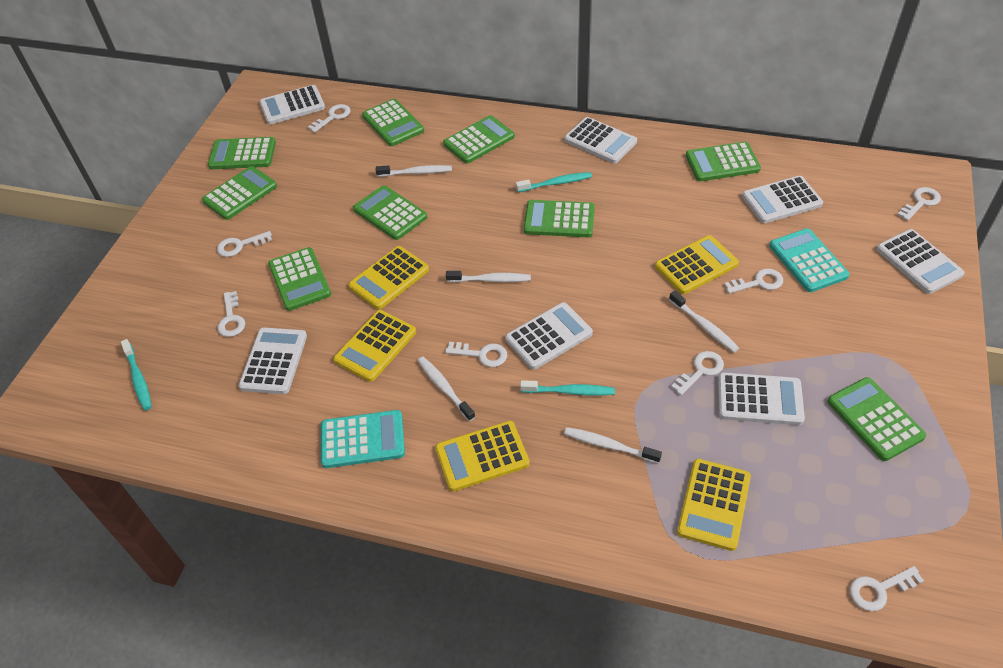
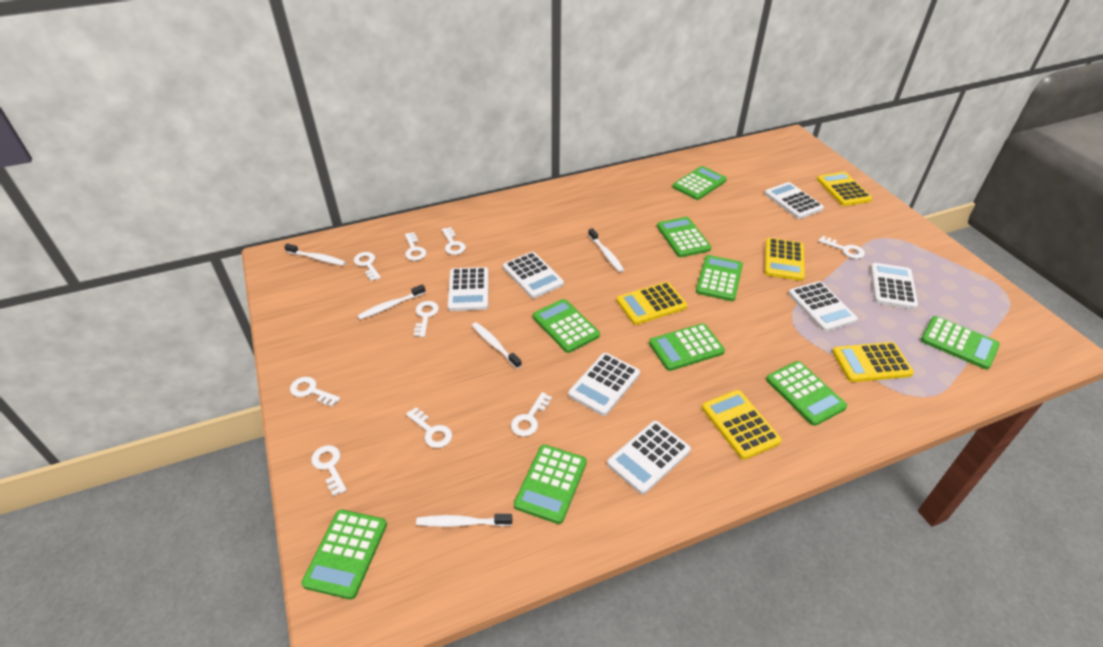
turquoise calculator: [321,410,405,468] [769,229,849,292] = 2 -> none = 0
turquoise toothbrush: [121,339,152,410] [516,172,592,192] [520,380,615,396] = 3 -> none = 0
white key: [217,231,272,257] [217,291,245,337] [308,104,350,133] [445,342,507,367] [671,351,724,395] [724,269,783,294] [850,566,924,611] [897,187,941,221] = 8 -> [290,377,340,407] [311,445,347,496] [354,252,381,281] [405,232,426,261] [406,407,452,448] [414,301,439,337] [442,227,466,255] [511,392,552,436] [818,236,865,259] = 9

